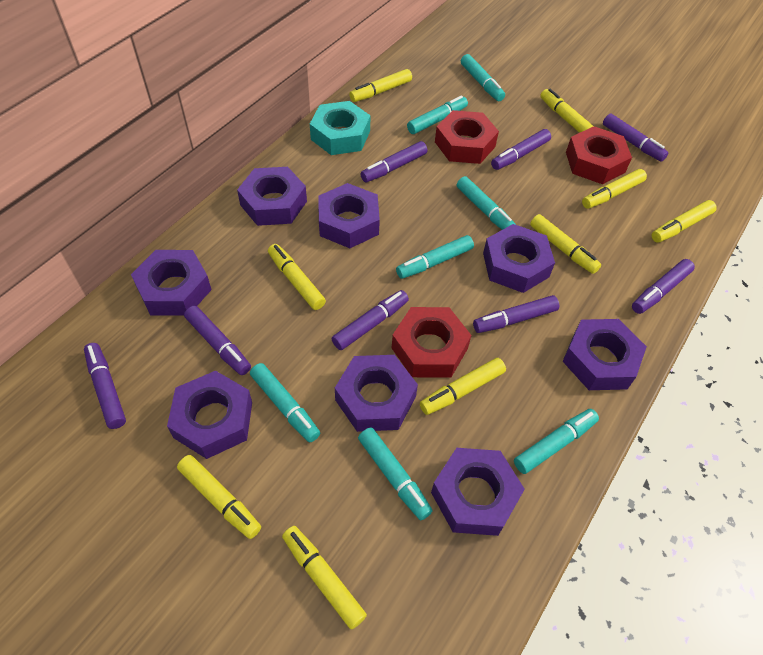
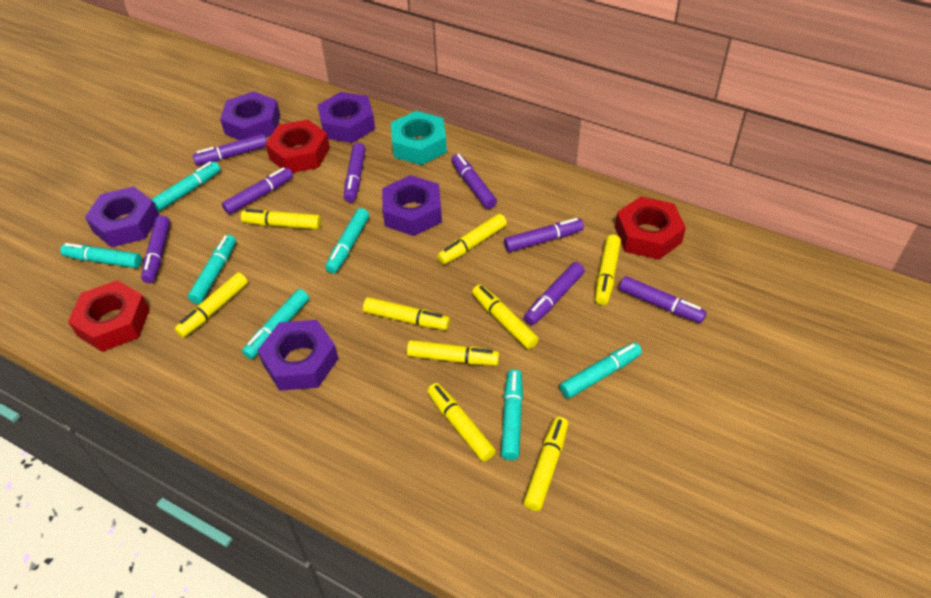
purple nut: [131,250,212,316] [167,371,252,459] [237,167,307,226] [318,183,380,248] [335,355,418,432] [431,448,525,536] [483,224,555,293] [562,319,647,390] = 8 -> [85,186,159,247] [220,91,280,140] [257,320,338,391] [317,92,375,143] [382,175,442,236] = 5

